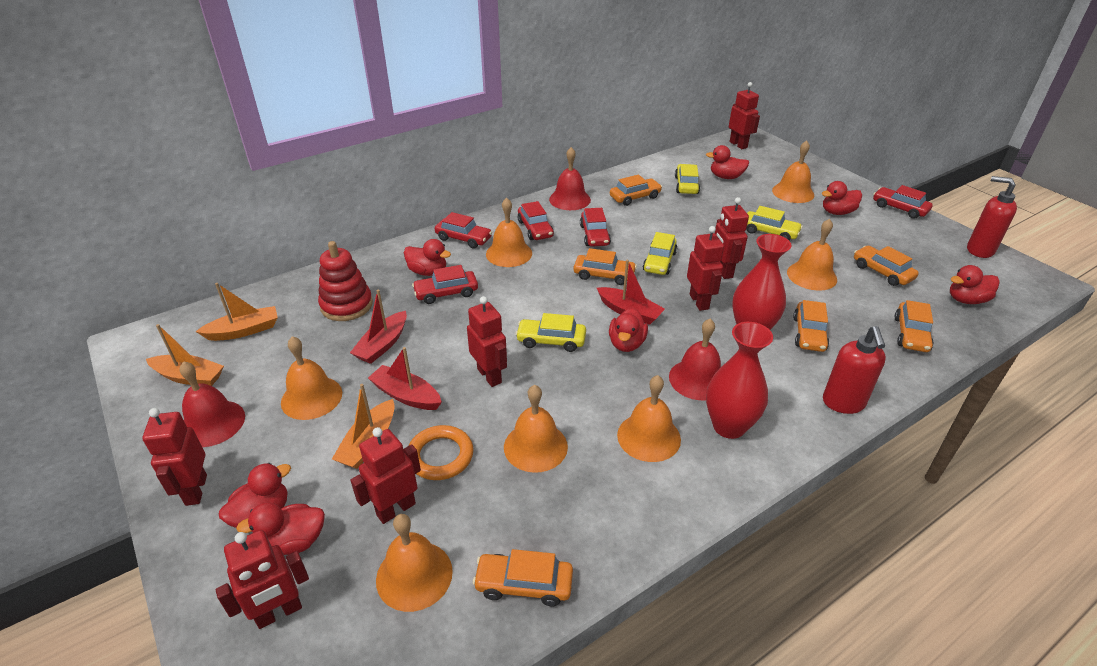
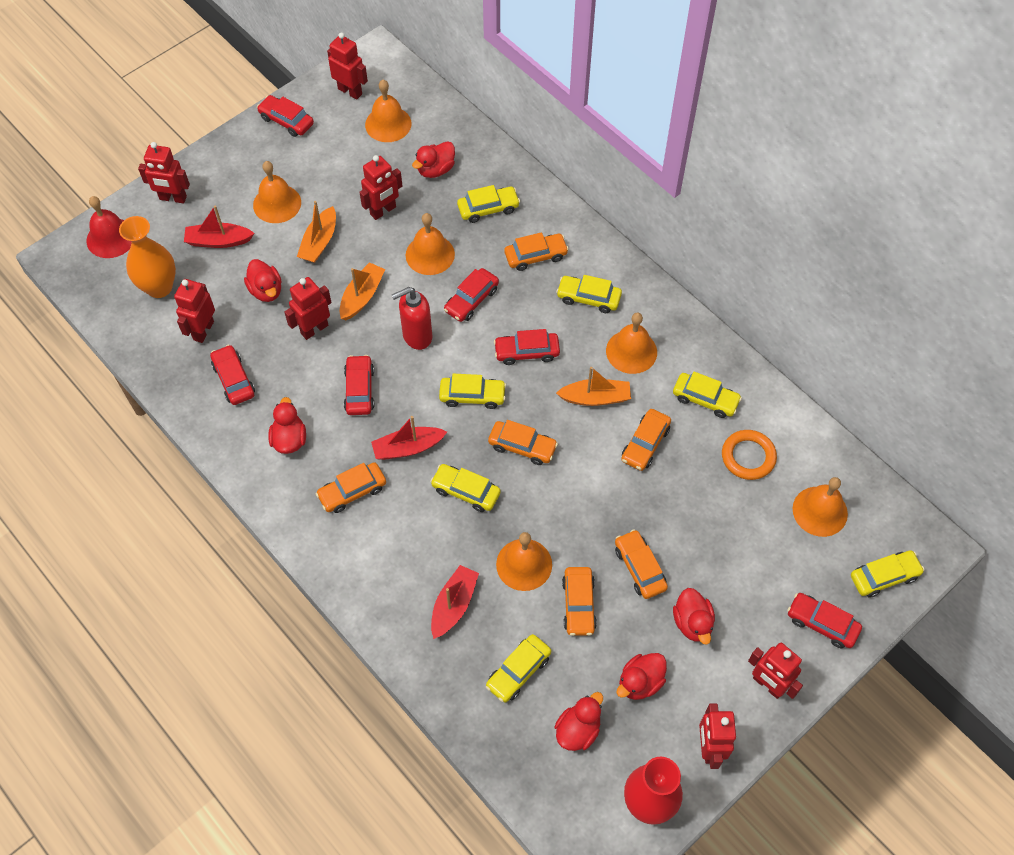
orange bell: [281,336,342,420] [376,514,453,612] [486,198,532,267] [504,385,568,473] [617,375,681,462] [772,140,814,203] [787,219,837,291] = 7 -> [253,161,301,223] [365,80,411,142] [406,213,455,275] [496,532,552,591] [606,313,657,374] [793,477,848,537] = 6
orange vase: none = 0 -> [119,216,176,298] = 1
red bell: [180,361,245,447] [549,147,591,210] [669,319,721,400] = 3 -> [86,196,132,258] = 1
red car: [412,265,478,304] [435,212,492,249] [517,201,554,240] [580,208,611,247] [873,185,933,219] = 5 -> [210,345,255,405] [257,95,314,137] [344,355,374,415] [444,268,499,322] [494,329,560,365] [787,593,862,648] = 6
red duck: [219,463,291,528] [236,502,325,555] [404,239,451,276] [609,307,648,352] [706,145,749,179] [822,181,862,215] [950,265,1000,304] = 7 -> [244,259,282,302] [268,397,306,454] [412,141,455,178] [554,692,603,751] [616,653,667,700] [673,588,715,645] = 6
red soap dispenser: [823,326,886,414] [967,176,1017,258] = 2 -> [392,287,432,350] = 1
red stacking toy: [318,241,373,321] = 1 -> none = 0
red vase: [706,322,773,439] [732,234,791,330] = 2 -> [624,756,683,825] = 1
yellow car: [515,313,586,352] [643,232,677,275] [675,164,700,194] [746,206,803,240] = 4 -> [430,464,501,512] [439,374,506,409] [457,185,520,223] [486,634,551,703] [556,275,622,313] [673,372,742,418] [851,550,925,598] = 7

